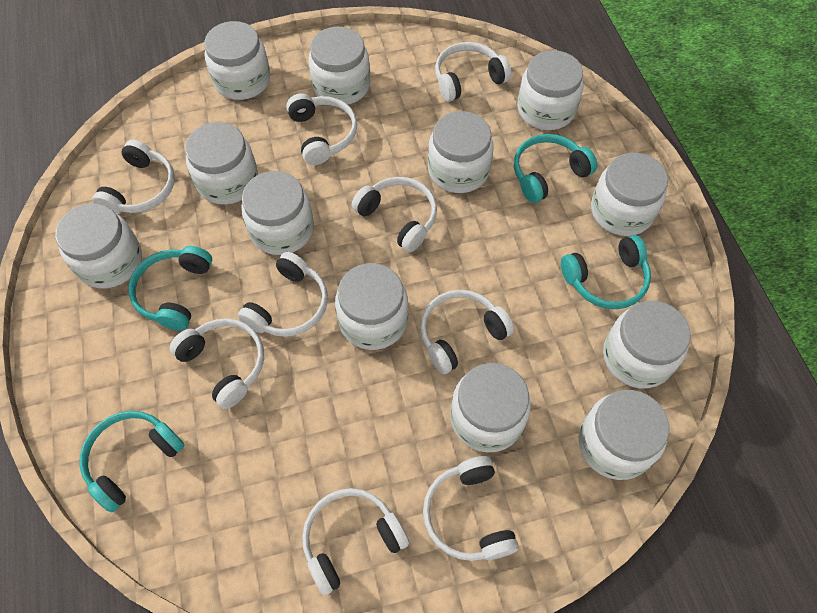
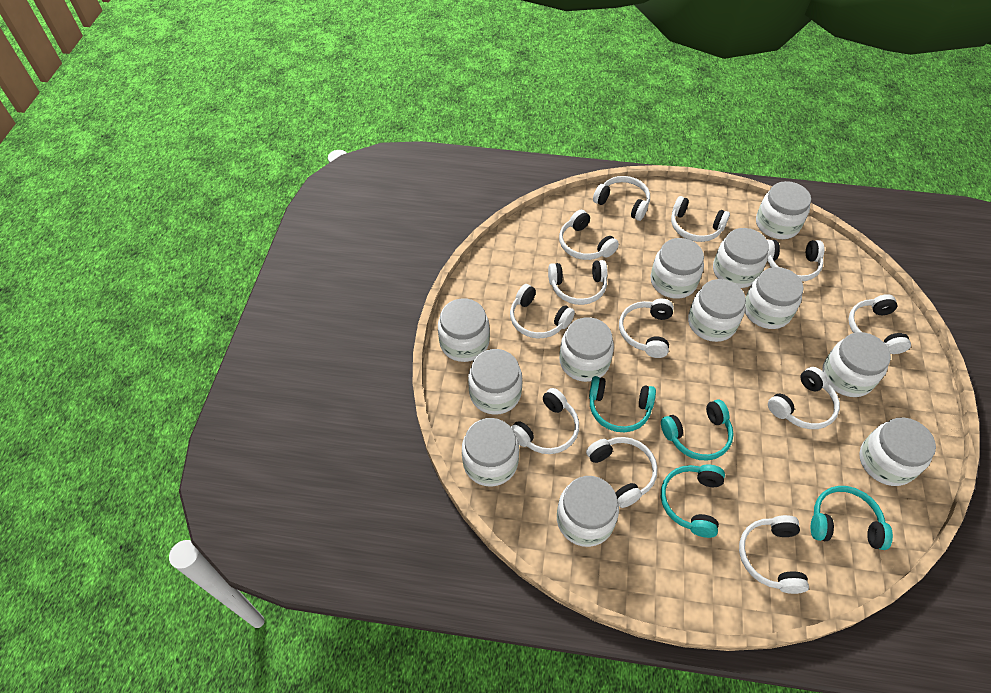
white headphones: [92,140,175,214] [170,318,264,409] [238,252,328,337] [286,93,357,165] [302,488,409,595] [352,177,437,252] [420,290,514,374] [423,456,519,561] [435,42,511,102] = 9 -> [510,284,575,338] [511,388,579,454] [548,260,608,305] [559,210,619,260] [586,437,658,508] [593,176,650,221] [619,299,674,358] [671,196,730,242] [739,515,809,594] [767,240,824,281] [768,367,840,429] [849,294,911,354] = 12

